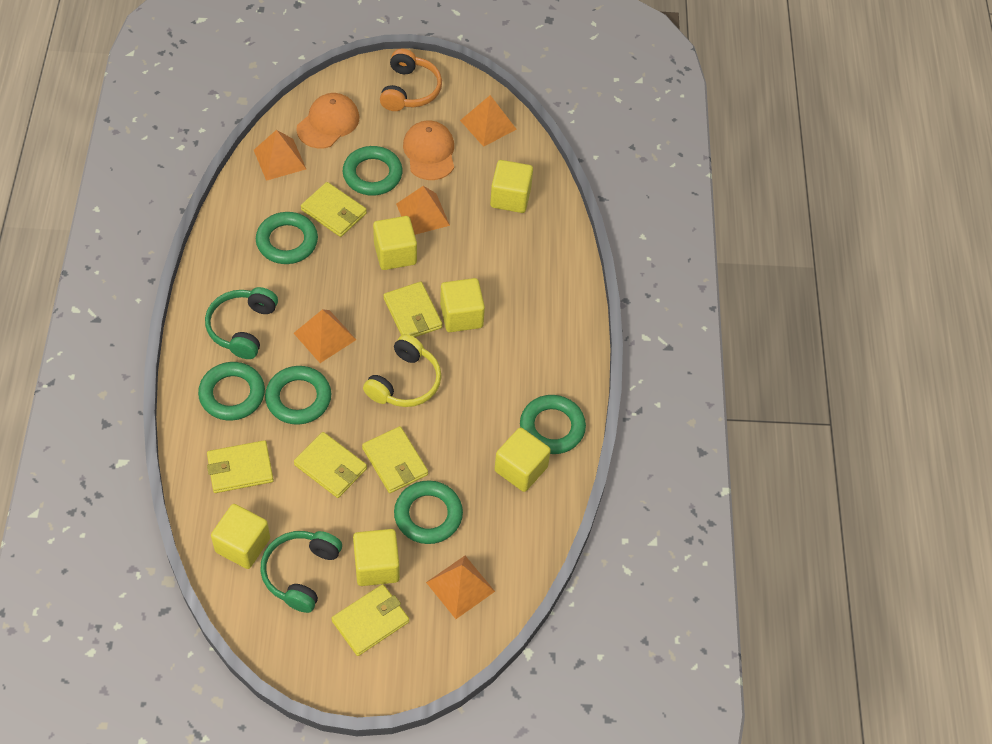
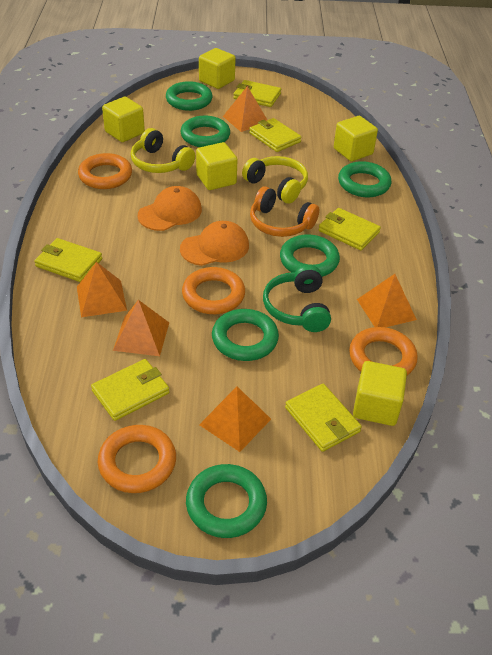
green headphones: [205,287,278,359] [260,531,342,613] = 2 -> [263,265,331,332] = 1
orange ring: none = 0 -> [78,153,132,189] [98,425,176,493] [182,267,245,314] [349,327,418,375] = 4
yellow cube: [211,504,270,569] [353,529,400,586] [373,216,417,270] [440,278,485,332] [490,160,533,213] [495,427,551,492] = 6 -> [102,97,145,142] [196,142,238,190] [199,48,236,89] [334,116,378,162] [353,361,407,426] = 5
yellow headphones: [363,334,442,407] = 1 -> [131,128,195,173] [242,156,308,204] = 2

